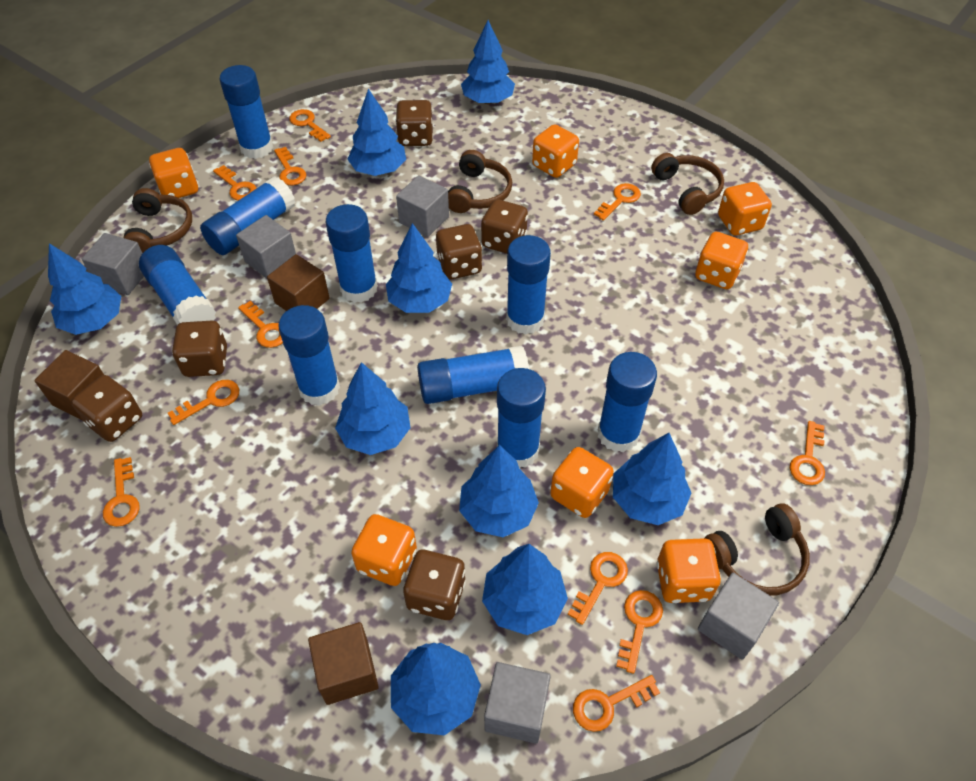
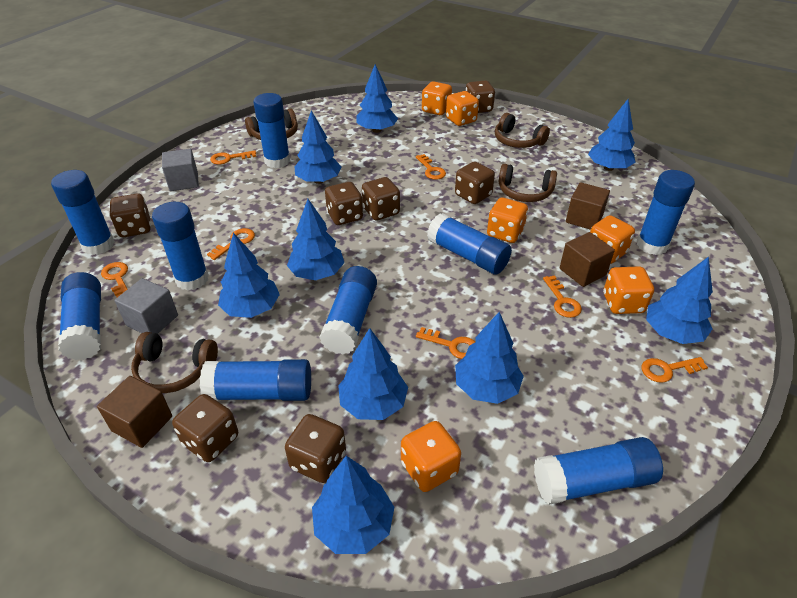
brown dice: [71,375,142,442] [172,321,227,377] [396,100,433,146] [403,550,466,620] [436,224,482,279] [481,199,528,254] = 6 -> [109,194,151,237] [172,394,238,462] [285,414,346,483] [325,182,363,225] [362,177,400,221] [455,162,495,204] [466,80,495,113] = 7
grey cube: [82,233,144,295] [236,215,296,279] [396,175,449,237] [484,662,551,744] [698,573,779,660] = 5 -> [114,278,178,334] [162,149,199,191] = 2
orange dice: [149,148,198,198] [351,514,417,586] [532,124,579,178] [550,447,614,518] [657,538,721,603] [695,232,748,289] [718,182,772,235] = 7 -> [401,421,461,492] [422,81,452,115] [446,91,479,126] [487,198,528,243] [590,215,635,264] [603,266,654,314] = 6
orange key: [103,457,140,527] [168,380,239,425] [213,165,257,201] [238,301,283,348] [274,147,306,185] [289,109,331,142] [567,552,628,625] [573,675,660,732] [594,183,641,221] [616,590,663,674] [790,421,825,485] = 11 -> [101,262,128,297] [207,228,255,260] [210,150,256,164] [416,154,446,180] [416,327,475,359] [543,275,582,318] [641,357,708,383] = 7

